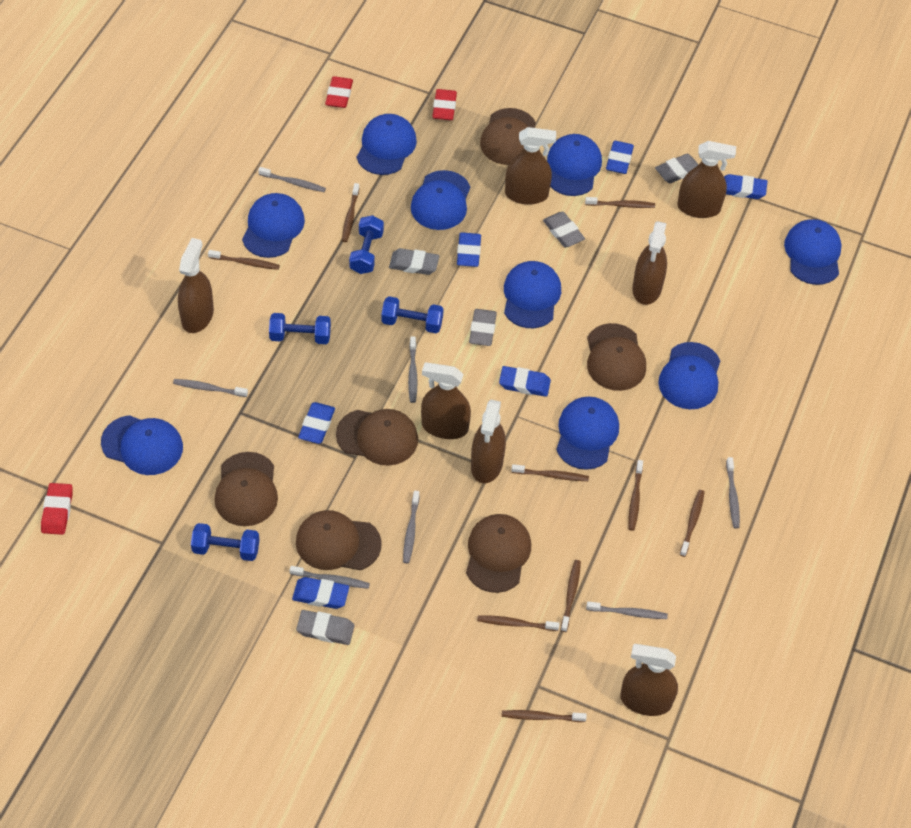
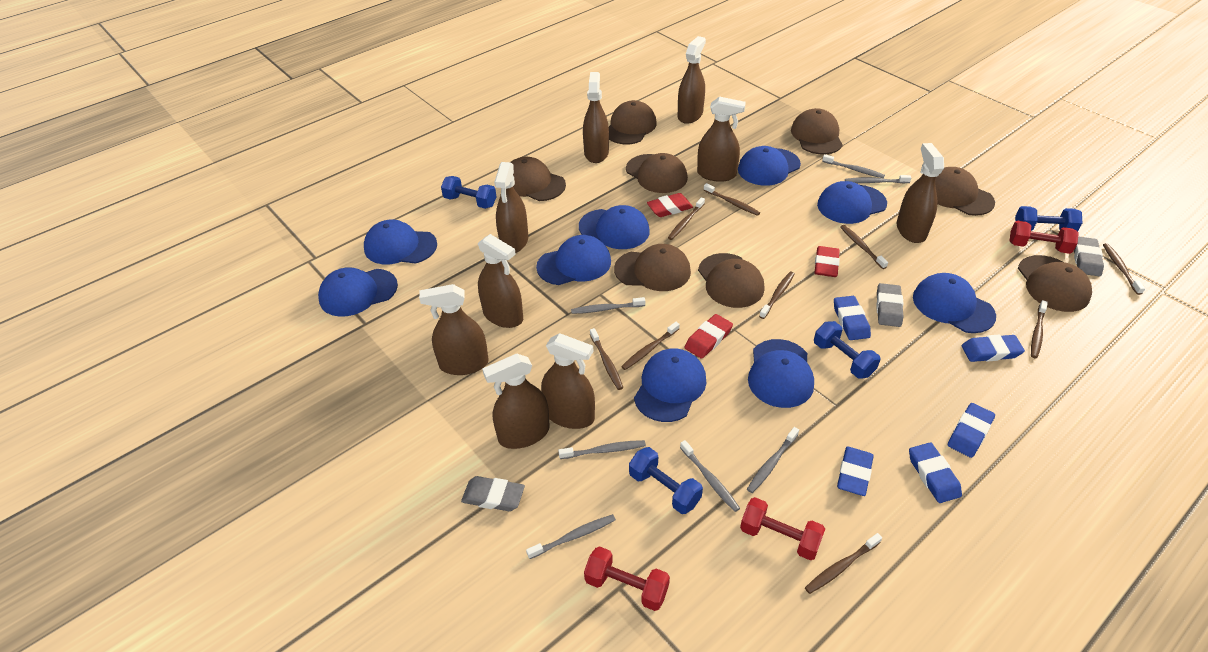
blue eraser: [292,577,349,609] [298,402,335,444] [457,232,481,267] [499,366,551,397] [606,141,634,174] [724,174,767,199] = 6 -> [834,296,871,340] [837,447,874,496] [909,443,962,503] [948,403,995,458] [962,335,1025,362] = 5
brown cap: [215,452,278,526] [296,510,382,570] [336,409,418,466] [466,514,531,593] [480,108,536,165] [587,323,646,391] = 6 -> [511,157,566,201] [609,100,657,144] [614,244,691,291] [626,153,688,193] [698,253,764,308] [791,108,843,154] [935,167,995,216] [1018,255,1092,312] = 8
brown spray bottle: [178,238,214,333] [421,363,471,439] [471,400,506,483] [505,127,556,205] [620,644,678,716] [632,221,667,305] [677,141,736,218] = 7 -> [419,284,489,375] [478,234,523,328] [482,354,550,449] [494,162,528,253] [541,333,595,429] [583,72,609,163] [678,36,706,124] [697,96,746,182] [897,143,944,243] = 9
grey eraser: [296,610,355,645] [389,248,439,275] [469,309,497,346] [543,212,585,247] [655,154,699,183] = 5 -> [461,476,525,511] [876,283,904,327] [1074,236,1104,277] = 3
red dumbbell: none = 0 -> [584,546,670,611] [740,497,825,560] [1009,221,1079,254] = 3

